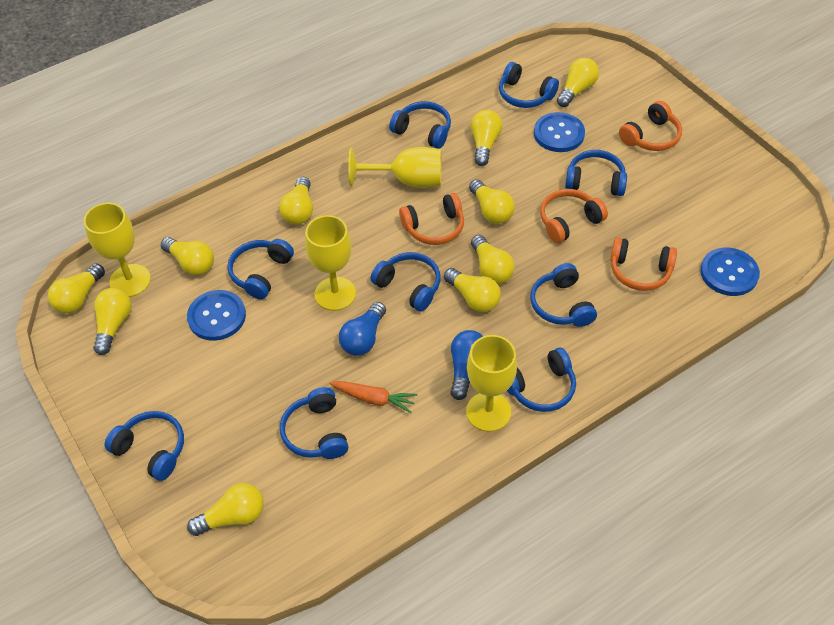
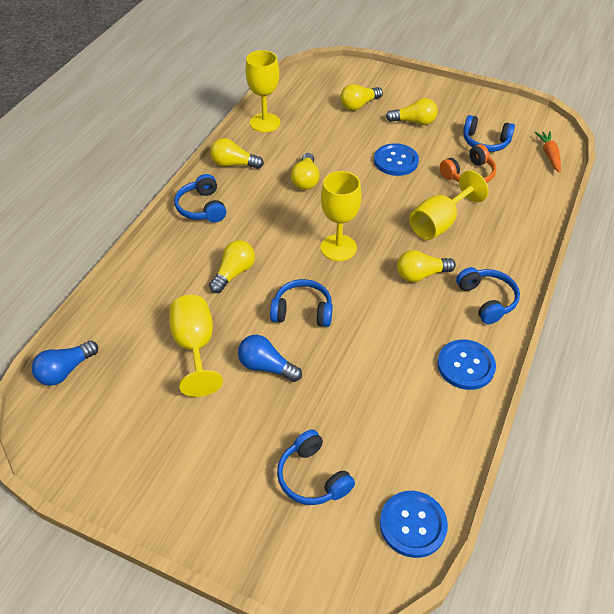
blue headphones: [105,411,184,481] [228,239,294,299] [280,387,348,459] [371,252,440,312] [389,101,451,149] [499,62,559,108] [507,348,576,412] [530,263,597,327] [565,150,627,196] = 9 -> [174,174,226,223] [270,279,333,327] [277,429,355,505] [456,267,520,324] [463,115,515,152] = 5
orange headphones: [399,193,464,245] [540,189,608,243] [610,237,677,291] [619,101,682,151] = 4 -> [440,144,496,183] = 1
yellow light bulb: [48,263,105,314] [93,288,132,355] [161,237,214,275] [187,483,264,536] [279,177,313,225] [444,268,501,312] [469,179,515,224] [471,110,502,166] [471,235,515,284] [557,58,599,107] = 10 -> [209,240,255,293] [210,138,264,169] [291,153,319,190] [340,84,383,111] [386,98,438,125] [397,250,456,282] = 6

